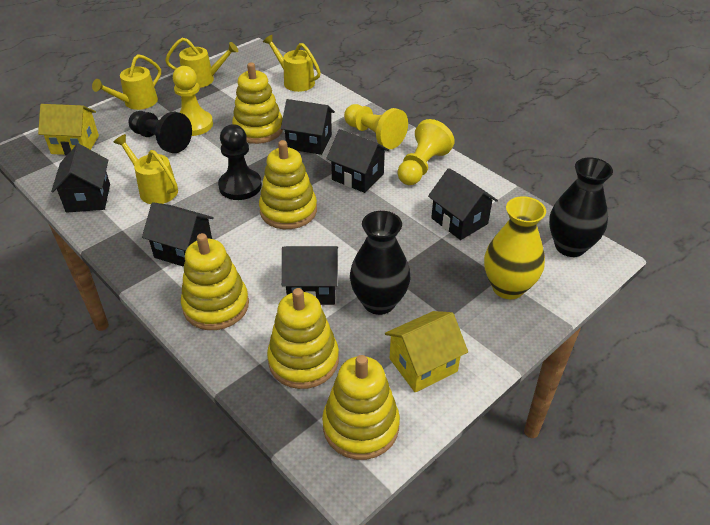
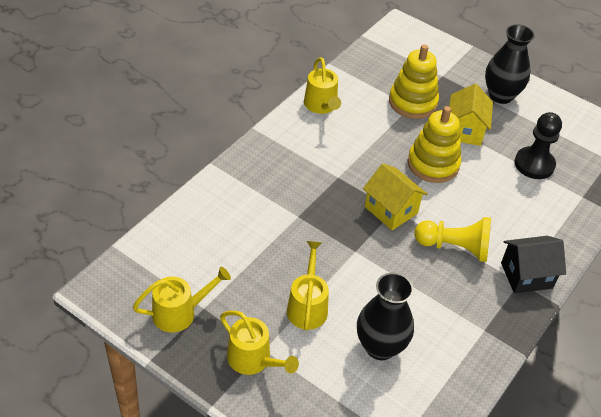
black house: [51,144,110,213] [142,202,214,267] [281,99,335,155] [282,246,338,305] [326,129,389,193] [428,168,498,240] = 6 -> [501,236,566,293] = 1
black pawn: [129,111,192,153] [218,124,262,200] = 2 -> [514,112,562,179] = 1
yellow pawn: [173,66,213,136] [344,104,408,149] [398,119,455,185] = 3 -> [414,217,491,262] = 1
yellow stacking toy: [181,233,249,330] [232,62,283,144] [259,140,317,229] [267,288,339,389] [322,355,400,460] = 5 -> [389,44,439,119] [408,106,461,183] = 2
yellow vase: [484,196,546,299] = 1 -> none = 0

